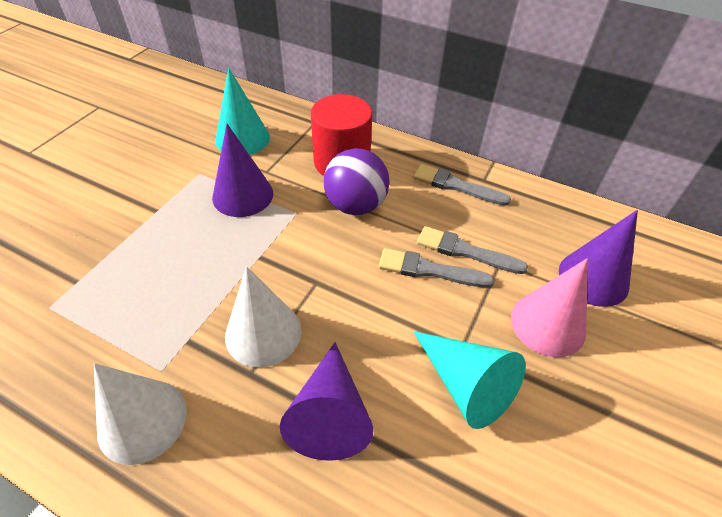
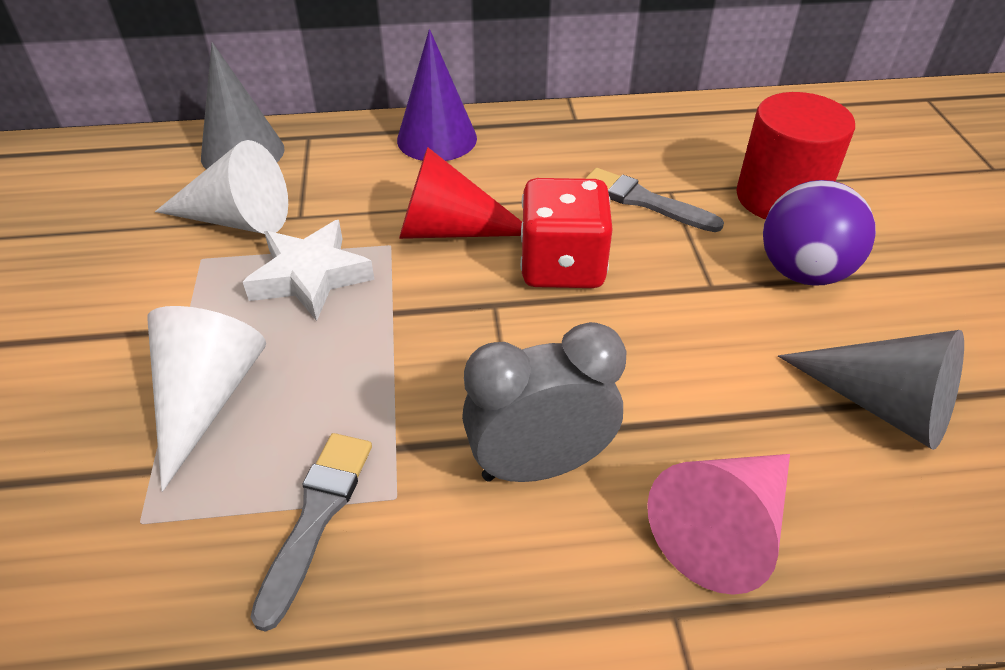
grey brush: [379,248,494,288] [413,164,511,206] [417,226,528,274] = 3 -> [250,433,372,632] [585,168,724,232] = 2
grey clock: none = 0 -> [462,322,627,482] = 1
grey cone: none = 0 -> [201,42,284,169] [778,330,964,450] = 2
purple cone: [212,124,273,217] [280,342,374,461] [559,210,638,307] = 3 -> [397,29,477,161] = 1
red cone: none = 0 -> [399,147,522,239] = 1
red dice: none = 0 -> [520,178,613,288] = 1
turquoise cone: [215,68,270,155] [413,331,526,429] = 2 -> none = 0
white star: none = 0 -> [243,220,374,321] = 1

